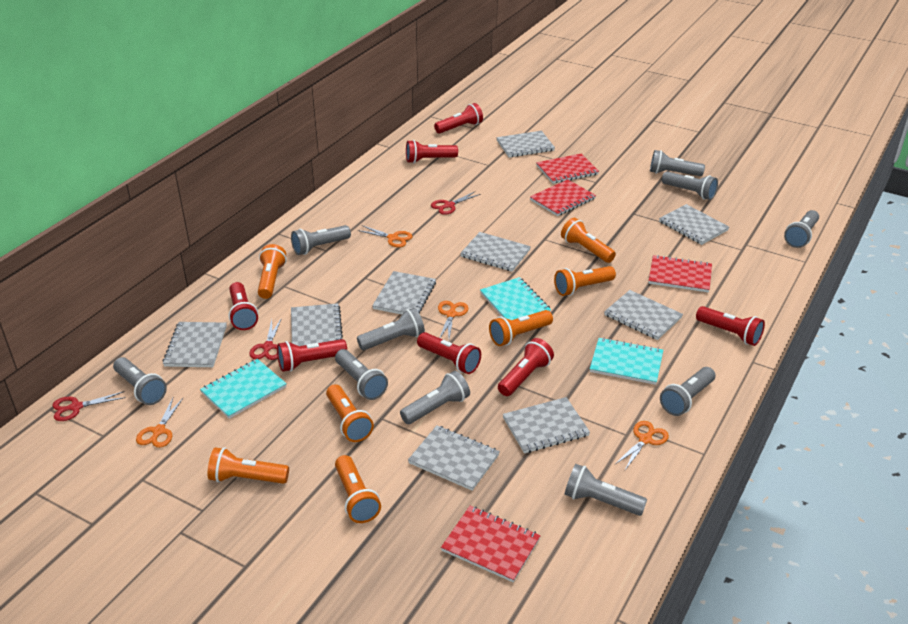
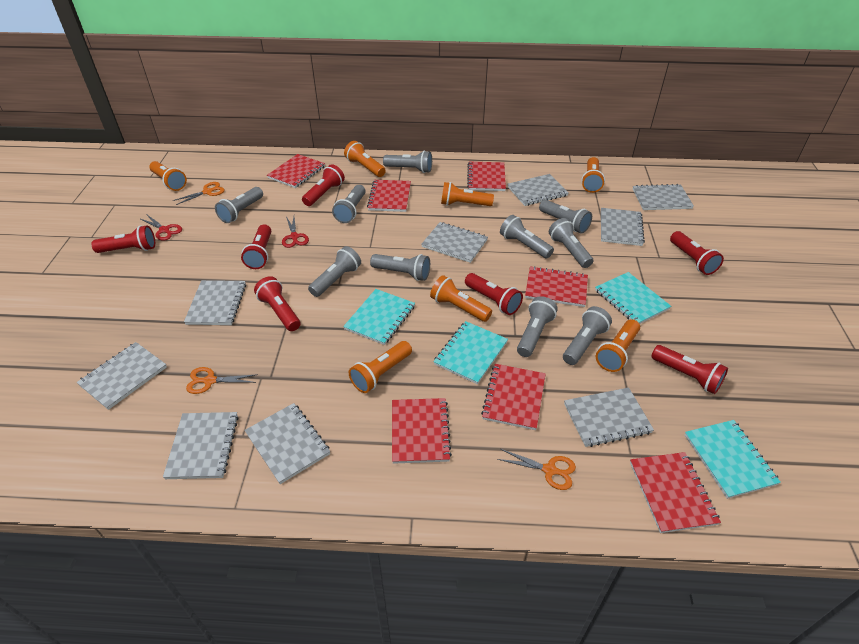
orange scissors: [136,397,184,448] [357,225,412,247] [438,301,468,339] [615,421,669,470] = 4 -> [173,182,225,205] [186,367,258,394] [497,449,576,490] = 3
red notebook: [441,506,541,582] [530,179,596,216] [536,154,599,184] [649,255,712,292] = 4 -> [267,154,325,188] [367,180,411,212] [392,398,452,464] [467,162,506,191] [481,364,546,430] [525,266,588,307] [630,452,721,533] = 7
red scissors: [53,391,126,421] [249,318,282,360] [431,192,481,215] = 3 -> [139,214,182,241] [282,217,309,248] = 2
turquoise notebook: [200,359,287,419] [480,277,551,320] [590,338,663,385] = 3 -> [343,289,415,345] [433,321,508,384] [595,272,671,324] [685,420,781,499] = 4

